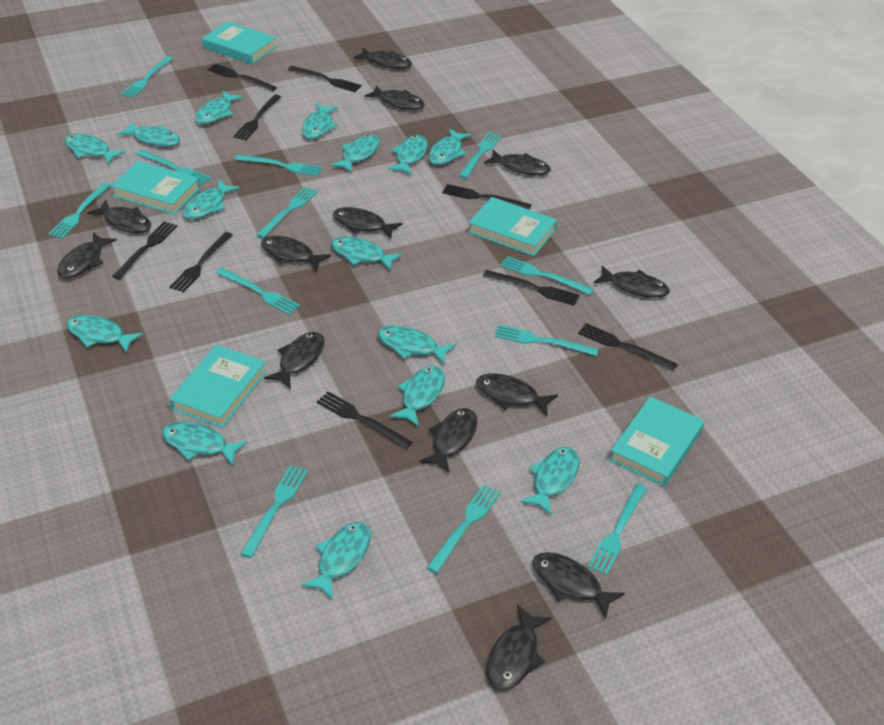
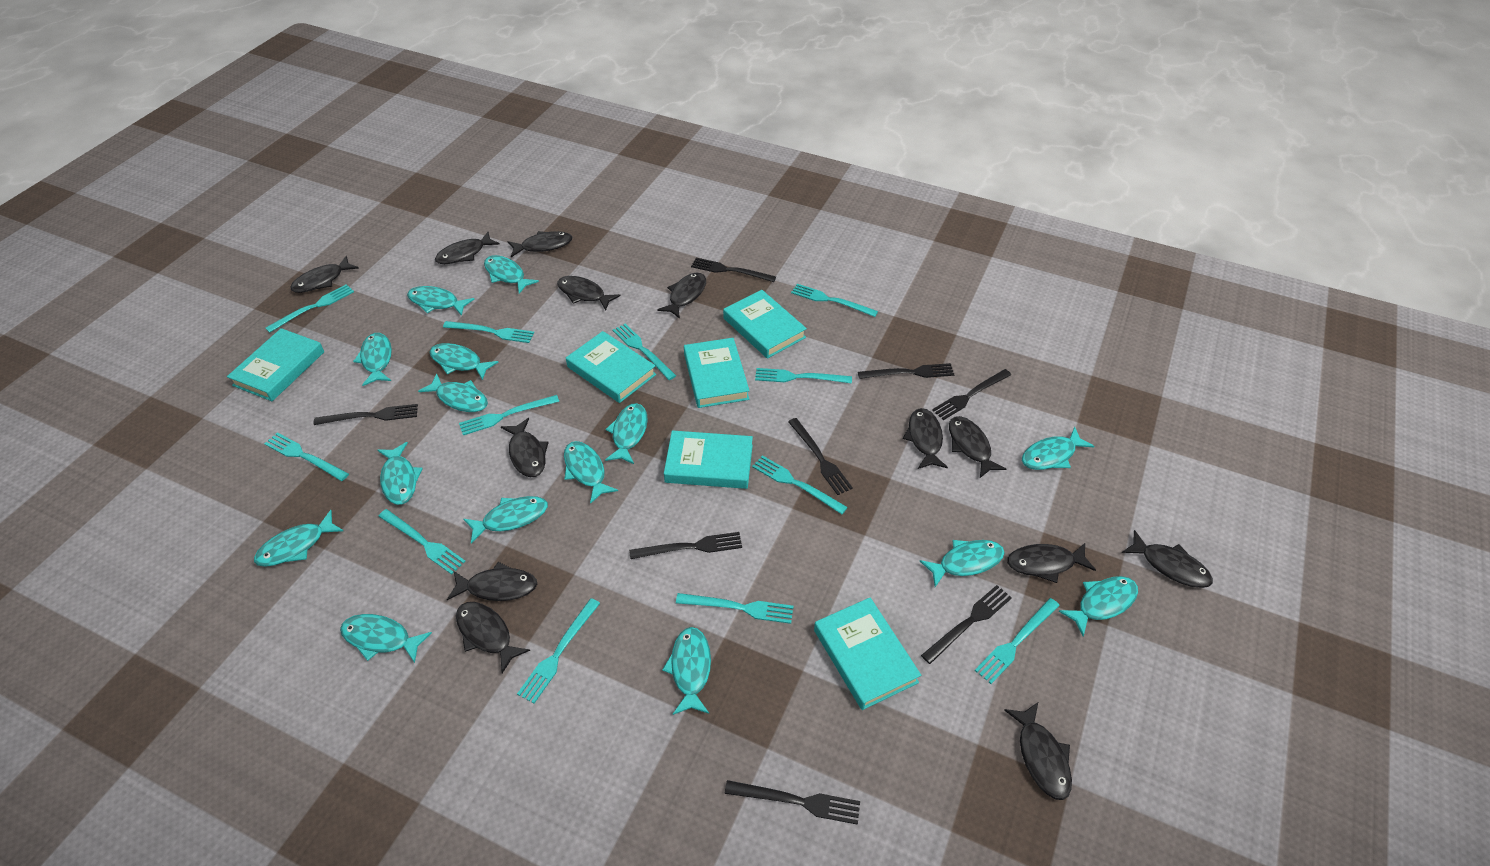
black fork: [112,221,178,279] [169,232,233,293] [207,64,277,91] [233,95,281,141] [288,66,362,92] [316,391,413,449] [442,184,532,210] [483,270,580,306] [578,323,678,371] = 9 -> [313,404,418,425] [629,532,742,559] [691,258,776,282] [724,780,860,825] [788,418,853,495] [858,363,954,379] [921,585,1012,664] [932,369,1011,420] = 8
turquoise book: [111,161,200,214] [169,345,267,428] [202,21,277,64] [468,197,557,256] [609,396,704,487] = 5 -> [227,328,324,401] [566,331,656,403] [664,430,753,489] [684,338,750,408] [723,290,807,359] [814,597,921,710] = 6

